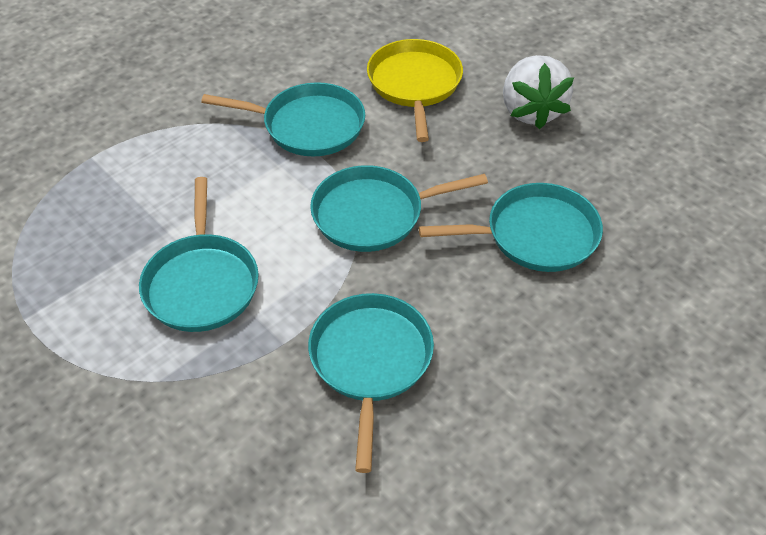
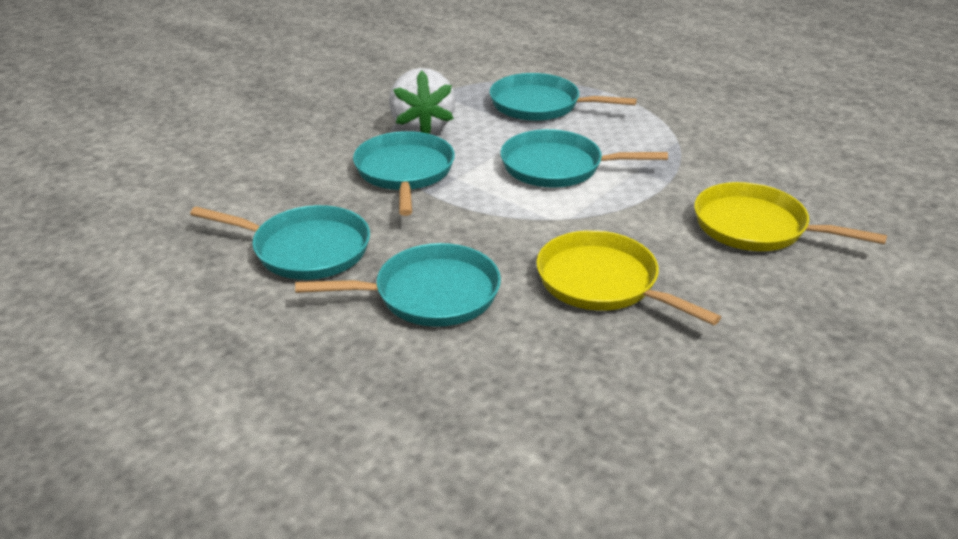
yellow pan: [367,39,463,142] = 1 -> [536,230,721,325] [694,182,887,251] = 2

